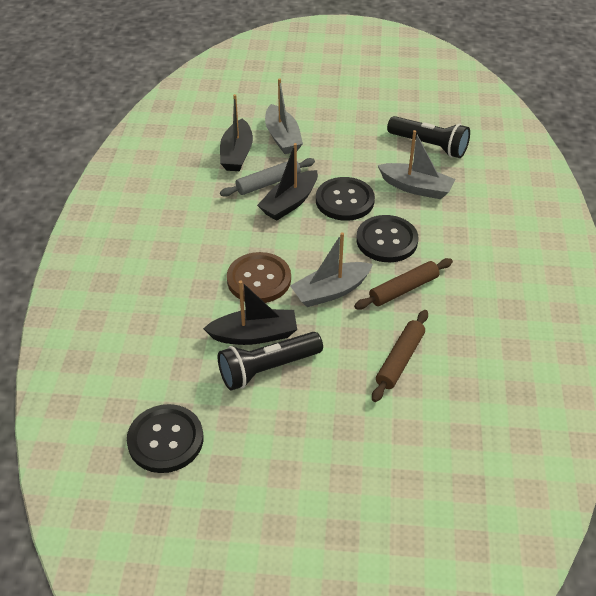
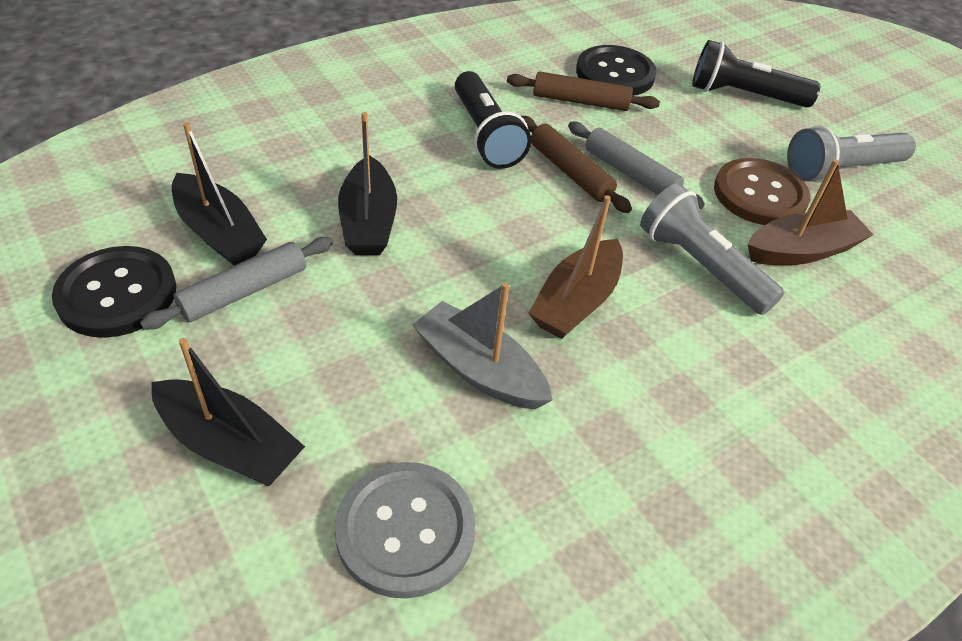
black button: [127,404,203,473] [316,177,375,221] [356,215,418,262] = 3 -> [52,246,176,338] [576,45,657,96] = 2
brown boat: none = 0 -> [528,195,623,339] [748,159,874,265] = 2
grey boat: [265,78,303,154] [290,232,373,307] [377,130,455,199] = 3 -> [412,282,552,409] = 1
grey button: none = 0 -> [335,462,476,599] = 1
grey flashlight: none = 0 -> [640,183,784,315] [787,125,916,183] = 2
grey rolling pin: [220,158,315,197] = 1 -> [140,237,333,330] [568,122,705,209] = 2

